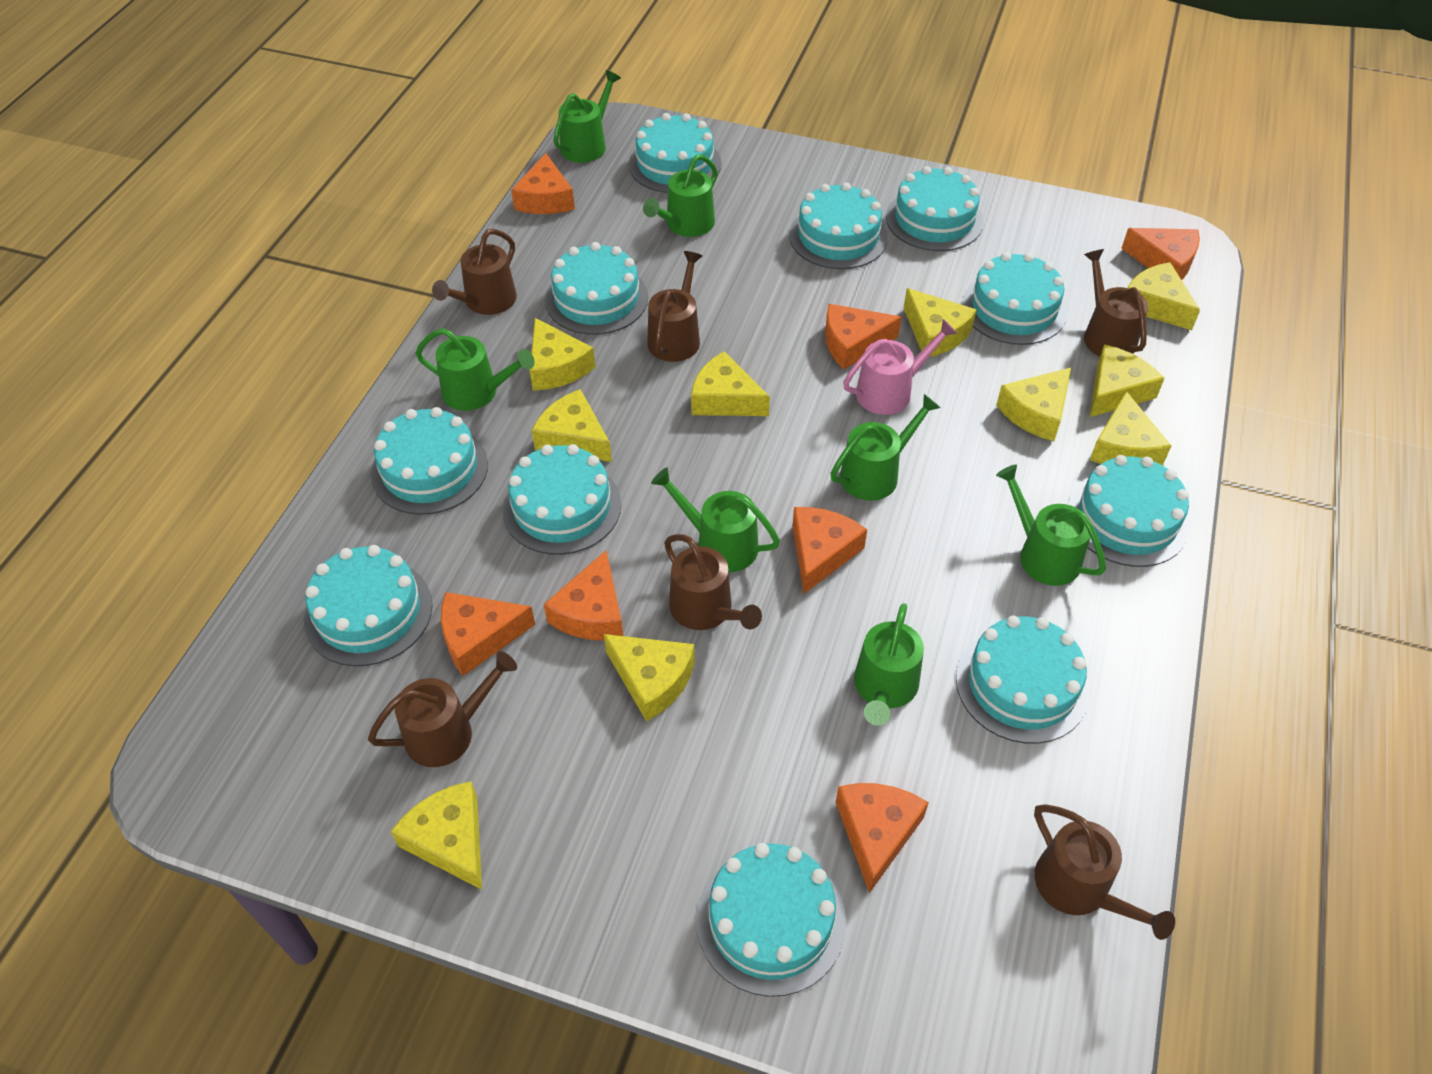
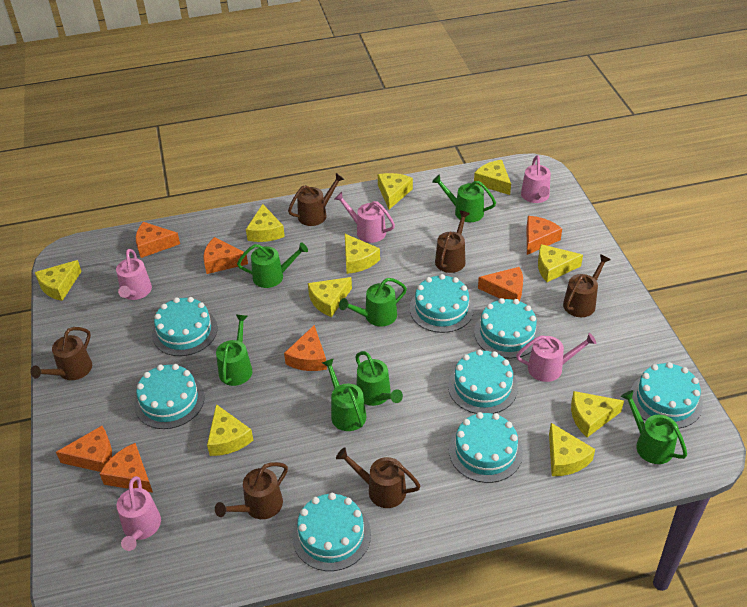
pink watering can: [843,319,958,415] = 1 -> [116,249,152,300] [117,476,161,551] [334,192,395,243] [516,333,596,382] [521,155,551,203] = 5
turquoise cake: [304,545,432,666] [371,407,488,515] [502,444,621,555] [545,242,648,335] [629,113,722,193] [696,843,846,997] [789,182,888,269] [886,166,984,251] [956,615,1089,744] [962,252,1067,345] [1068,455,1189,567] = 11 -> [134,364,205,429] [152,297,218,356] [292,493,371,571] [410,274,474,333] [448,349,518,414] [449,412,523,483] [474,298,541,359] [631,362,703,428] = 8

